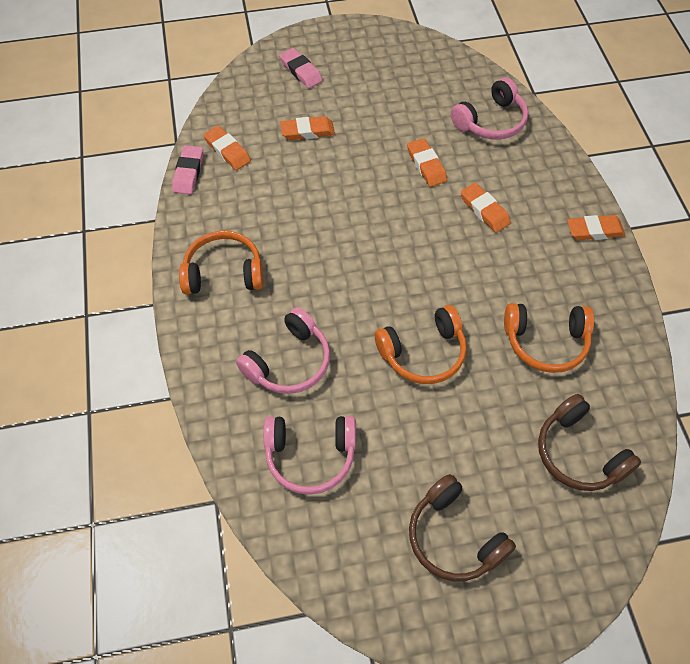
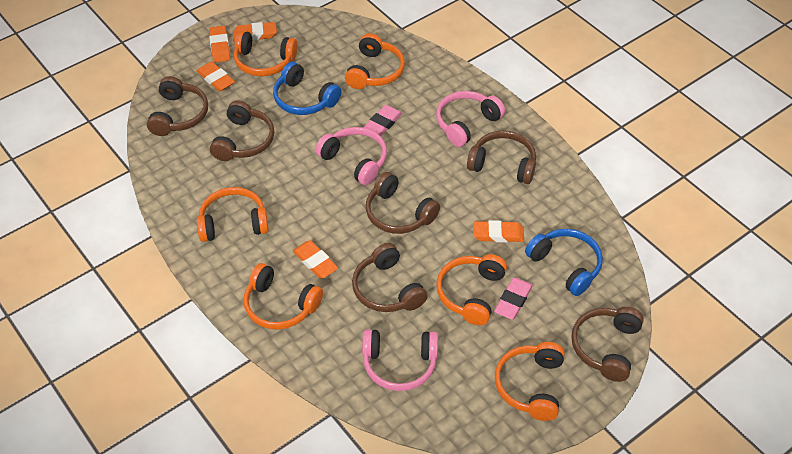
blue headphones: none = 0 -> [273,62,341,115] [525,229,603,296] = 2
brown headphones: [409,474,516,581] [538,394,641,491] = 2 -> [147,76,208,136] [210,100,274,161] [352,243,428,312] [366,172,440,234] [467,130,536,184] [571,307,644,382] = 6
orange headphones: [179,231,263,294] [375,305,467,384] [504,303,594,373] = 3 -> [197,187,269,242] [234,31,298,76] [243,263,323,330] [345,33,405,89] [436,254,507,325] [495,342,565,421] = 6

